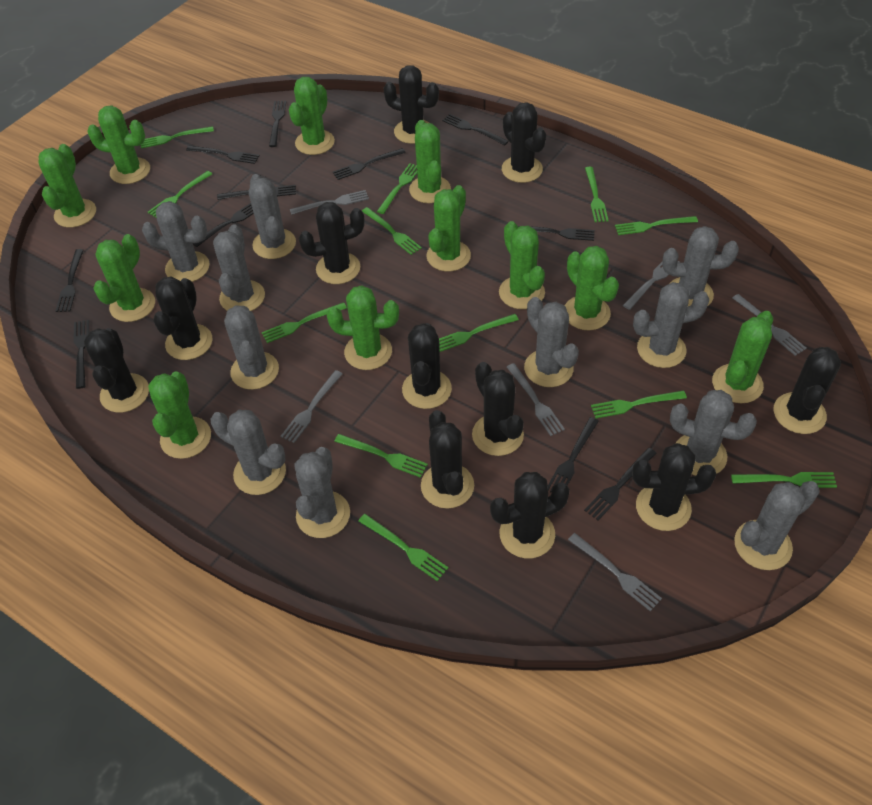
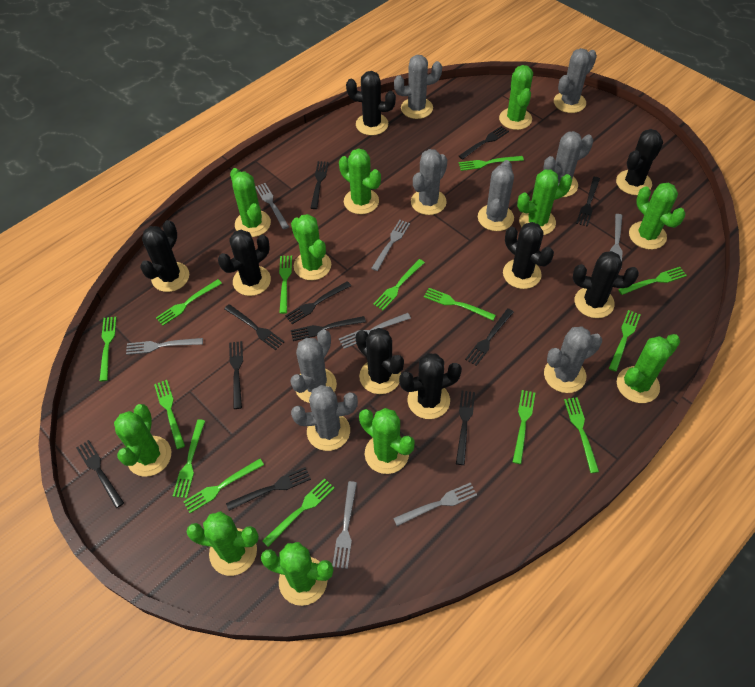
black cactus: [84,328,149,413] [153,276,212,360] [299,202,365,284] [384,65,439,144] [402,323,452,409] [421,410,474,509] [472,362,524,456] [490,472,570,558] [502,102,546,183] [632,443,716,531] [774,347,841,434] = 11 -> [140,220,189,292] [218,230,271,296] [346,71,396,135] [355,328,404,394] [399,353,462,419] [503,222,554,289] [573,251,639,318] [616,129,663,195] = 8
green fork: [140,126,214,148] [148,171,212,218] [262,302,347,343] [334,434,428,478] [359,514,448,581] [362,207,422,255] [377,163,417,214] [439,314,519,352] [585,167,609,222] [591,391,687,418] [615,216,698,235] [731,472,837,488] = 12 -> [99,317,117,381] [154,380,185,449] [156,279,222,326] [173,419,205,498] [183,459,264,513] [262,478,334,547] [279,256,292,314] [373,259,425,310] [424,288,496,321] [459,156,524,171] [513,390,535,464] [564,397,599,473] [609,310,641,372] [618,267,687,295] = 14
grey cactus: [142,201,210,282] [211,410,286,495] [213,224,265,311] [224,305,279,390] [249,174,296,259] [294,447,350,538] [524,297,579,387] [633,282,710,368] [662,226,739,307] [670,390,757,476] [734,481,820,570] = 11 -> [290,329,337,403] [291,385,358,451] [394,55,442,119] [411,149,447,215] [478,160,514,231] [543,131,593,197] [544,326,602,393] [554,48,597,113] = 8
grey fork: [280,370,343,443] [290,190,369,215] [507,363,565,436] [568,533,662,611] [623,261,680,310] [732,294,807,356] = 6 -> [126,338,203,355] [255,183,289,229] [332,481,357,569] [339,313,411,349] [371,220,410,271] [393,482,477,526] [610,214,623,268] = 7

